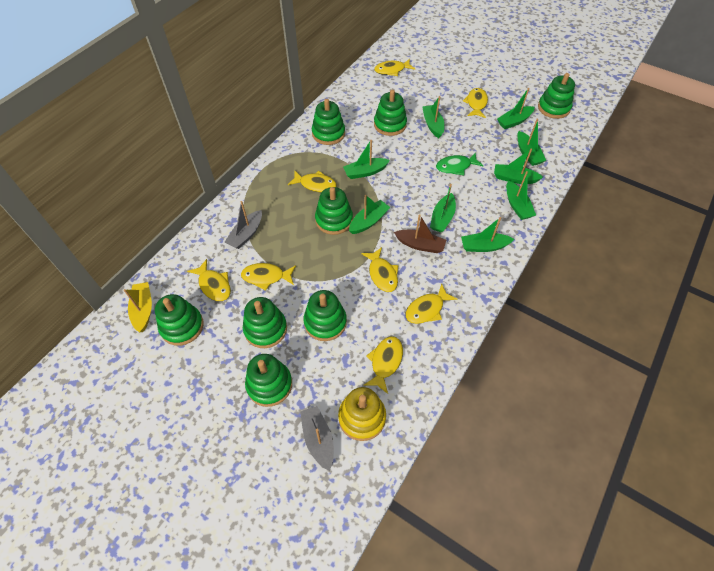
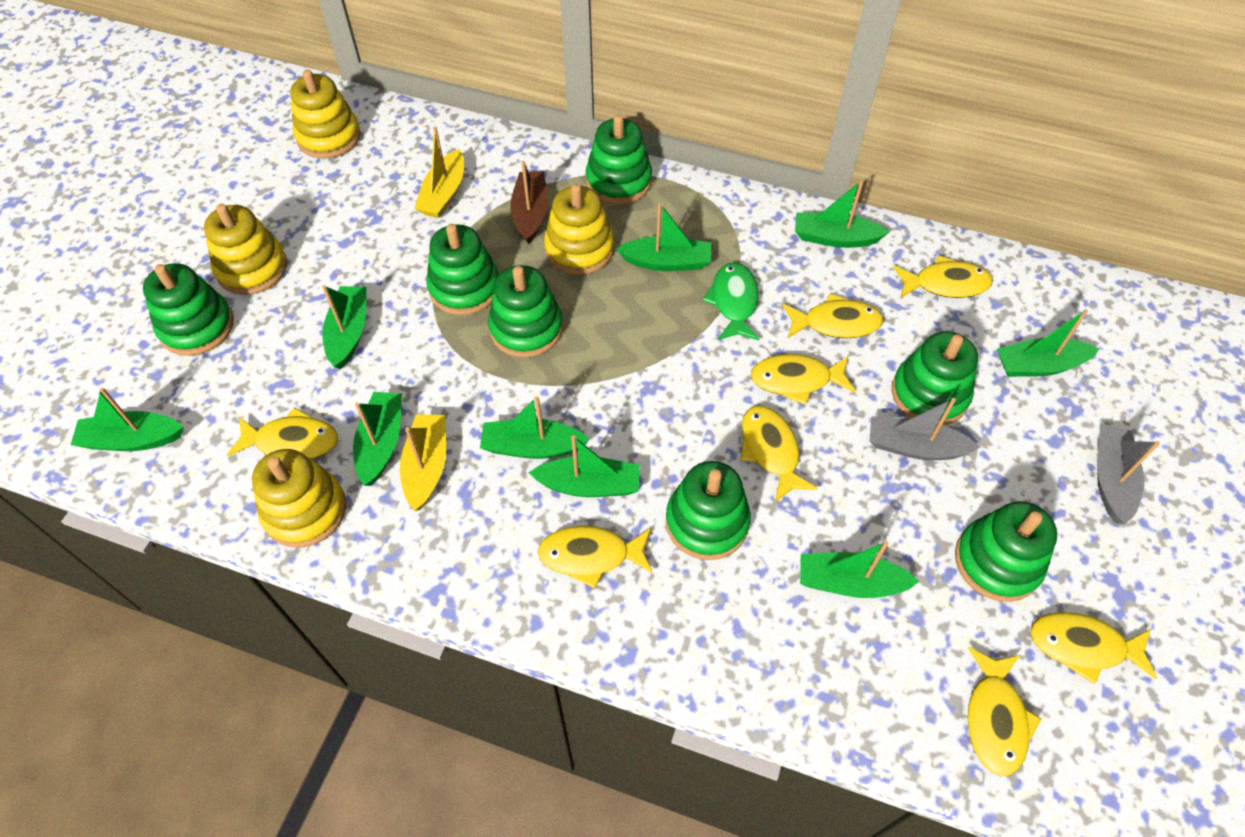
green stacking toy: [155,294,204,346] [243,297,287,348] [245,354,292,407] [304,290,347,341] [312,99,345,145] [315,187,353,235] [374,90,407,136] [538,73,575,119] = 8 -> [143,263,234,356] [426,224,499,315] [488,265,563,358] [586,115,652,205] [666,461,751,560] [892,331,978,425] [955,501,1057,602] = 7
yellow boat: [124,282,152,332] = 1 -> [400,414,446,511] [414,127,464,218] = 2
yellow stacking toy: [338,387,386,441] = 1 -> [204,204,287,295] [252,449,346,548] [290,70,361,159] [544,184,614,275] = 4

